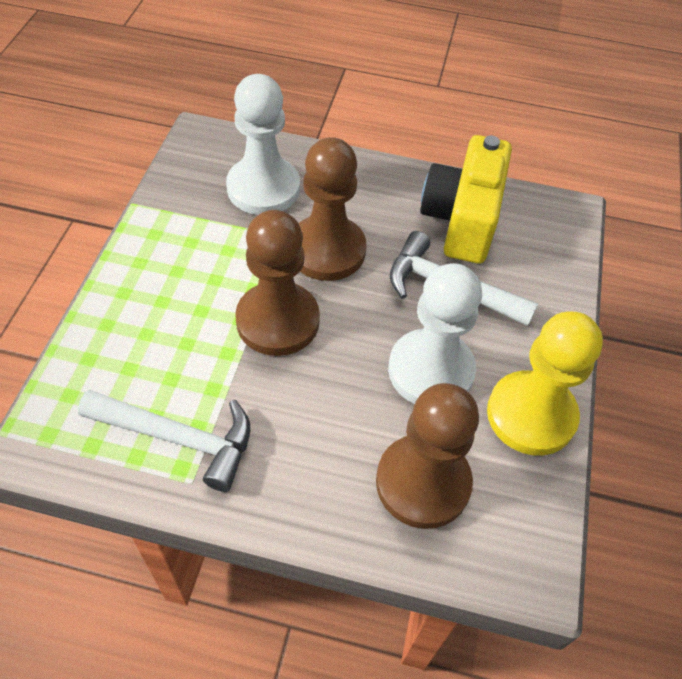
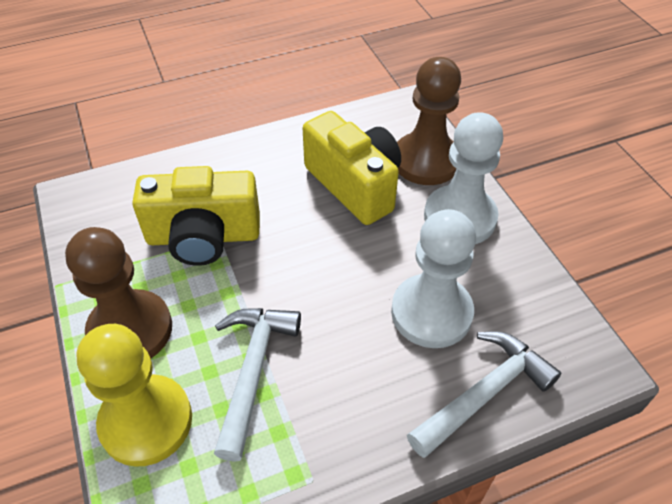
brown pawn: [235,210,320,356] [298,137,366,281] [376,383,479,529] = 3 -> [65,227,172,358] [397,57,461,185] = 2
yellow camera: [420,135,512,264] = 1 -> [132,166,260,266] [303,111,401,225] = 2

